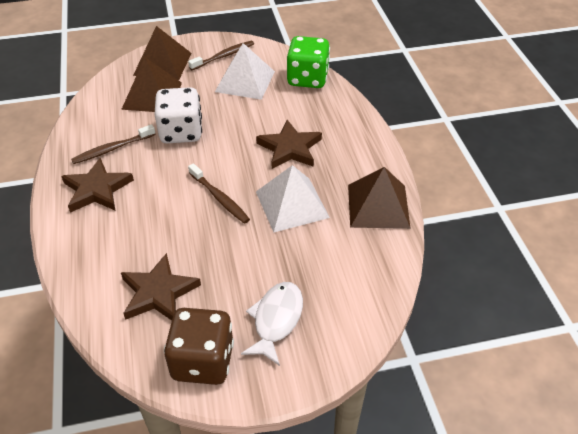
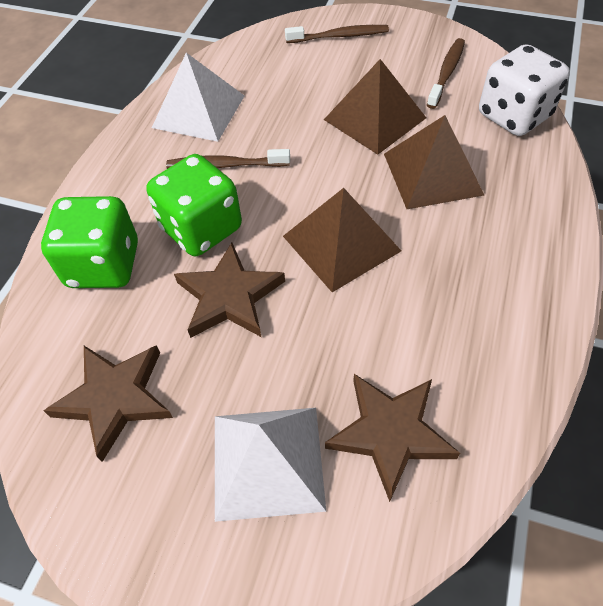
brown dice: [164,308,234,385] = 1 -> none = 0
green dice: [287,36,330,88] = 1 -> [41,196,138,288] [147,154,242,256] = 2
white fish: [241,282,303,366] = 1 -> none = 0

